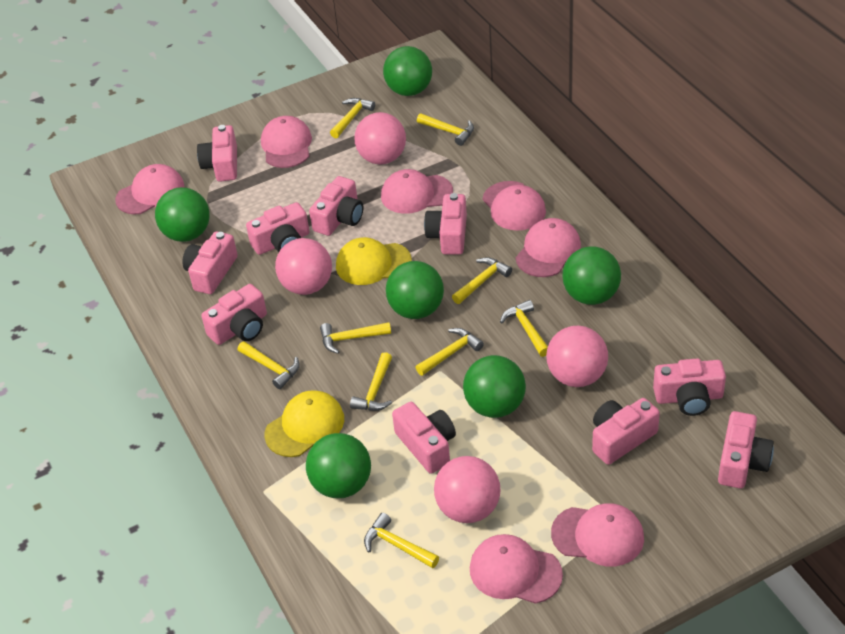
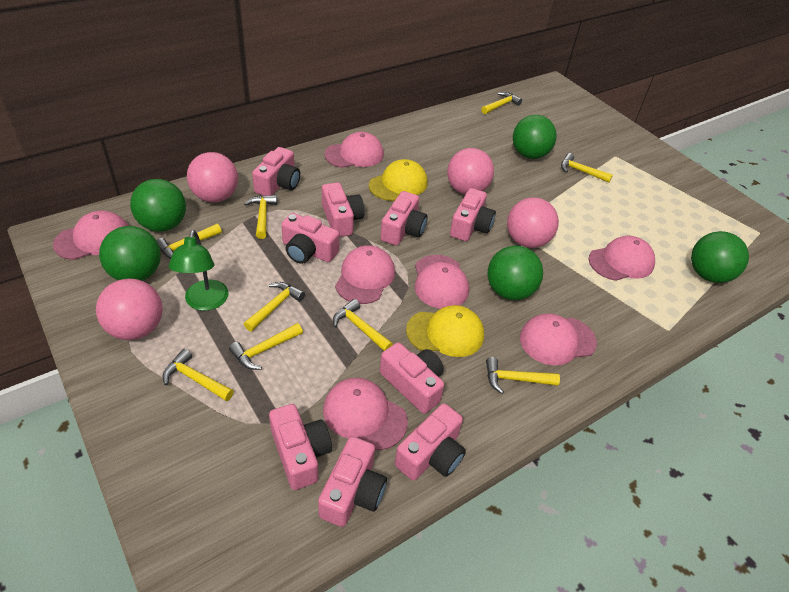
green ball: [155,187,210,242] [306,433,371,498] [383,46,432,96] [386,261,444,319] [463,355,526,418] [562,246,621,305] = 6 -> [99,226,161,281] [130,179,186,232] [488,246,543,300] [513,115,557,159] [691,231,749,283] = 5
green lamp: none = 0 -> [169,230,228,311] = 1
pink camera: [182,231,238,294] [197,125,237,182] [202,284,267,345] [246,202,310,255] [309,176,363,236] [392,402,456,474] [424,193,467,254] [592,398,660,465] [653,358,726,416] [718,411,774,488] = 10 -> [252,147,300,196] [269,404,332,490] [281,213,339,264] [318,436,387,527] [322,182,364,237] [380,191,427,246] [380,342,444,414] [395,403,466,481] [450,188,496,241] = 9

